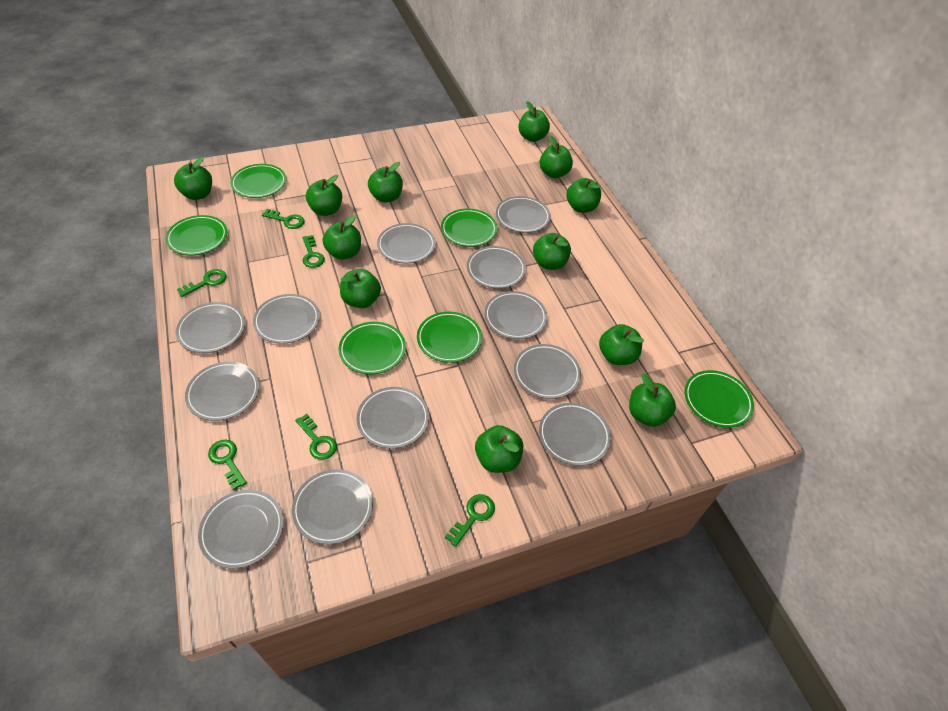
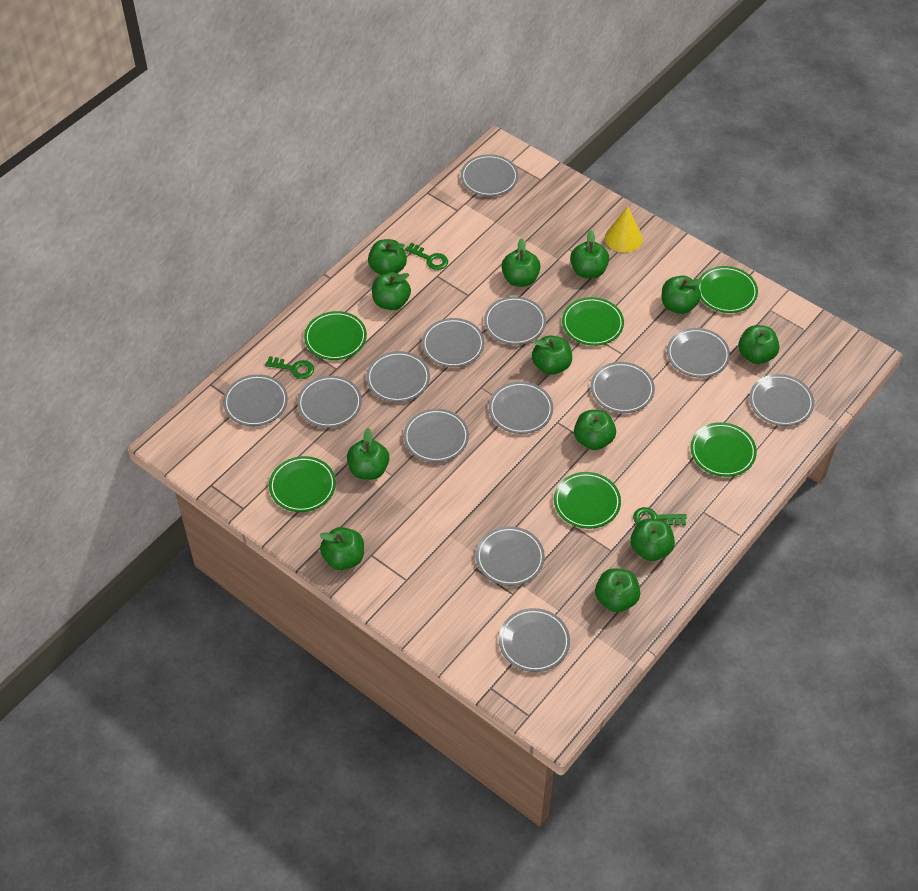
green key: [177,269,227,297] [208,439,247,490] [262,209,305,229] [295,414,337,460] [302,235,325,268] [445,494,495,547] = 6 -> [265,356,314,379] [405,243,448,270] [633,507,687,526] = 3
grey plate: [176,302,245,353] [185,362,259,421] [198,490,284,569] [253,294,320,344] [292,469,373,544] [357,387,429,449] [377,223,435,263] [467,246,526,289] [484,291,547,339] [496,196,550,233] [514,344,581,399] [539,403,611,466] = 12 -> [223,374,288,426] [297,376,362,428] [366,351,430,402] [404,409,469,462] [422,318,484,367] [461,154,518,196] [476,526,545,586] [484,296,546,345] [489,382,553,434] [499,608,570,672] [591,362,655,413] [667,328,730,378] [749,374,814,426] = 13
yellow cone: none = 0 -> [605,206,643,253] = 1

